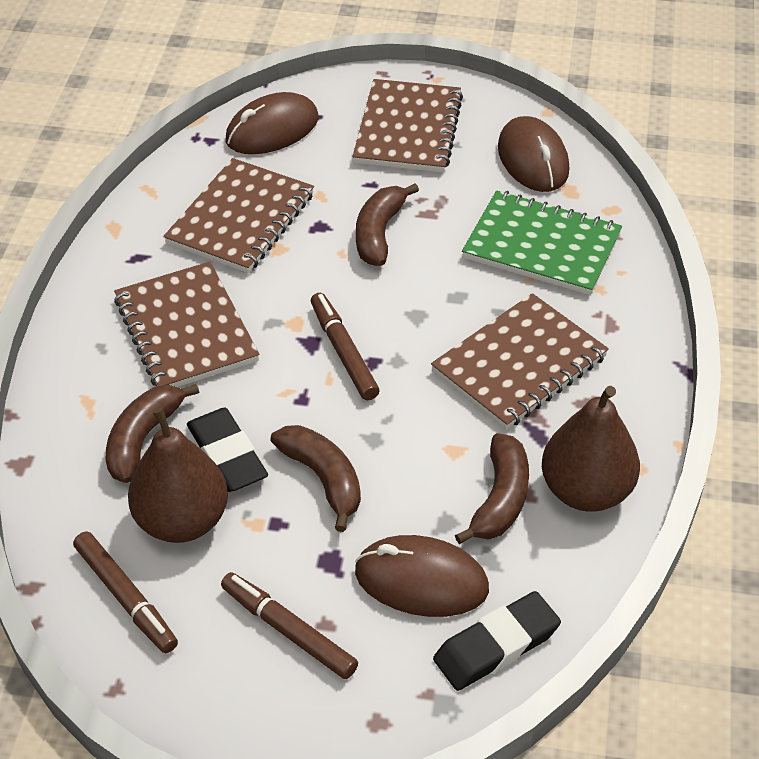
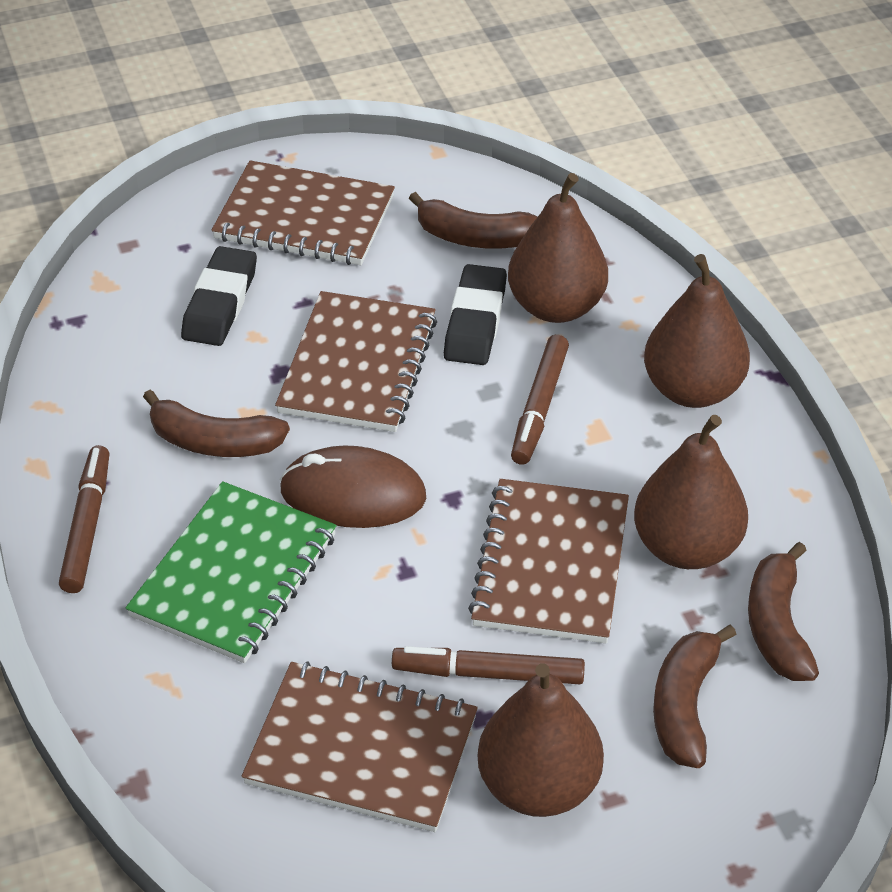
brown mouse: [225,92,318,154] [355,535,489,617] [498,116,569,192] = 3 -> [279,445,426,528] = 1
brown pear: [128,406,228,543] [542,386,640,512] = 2 -> [478,663,604,817] [508,173,608,323] [634,415,748,569] [644,254,750,408] = 4

